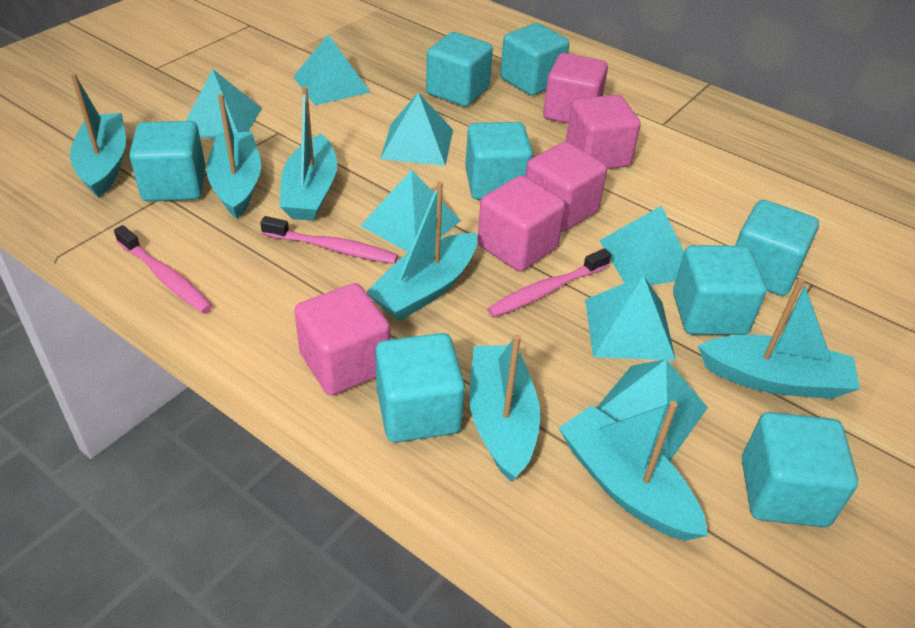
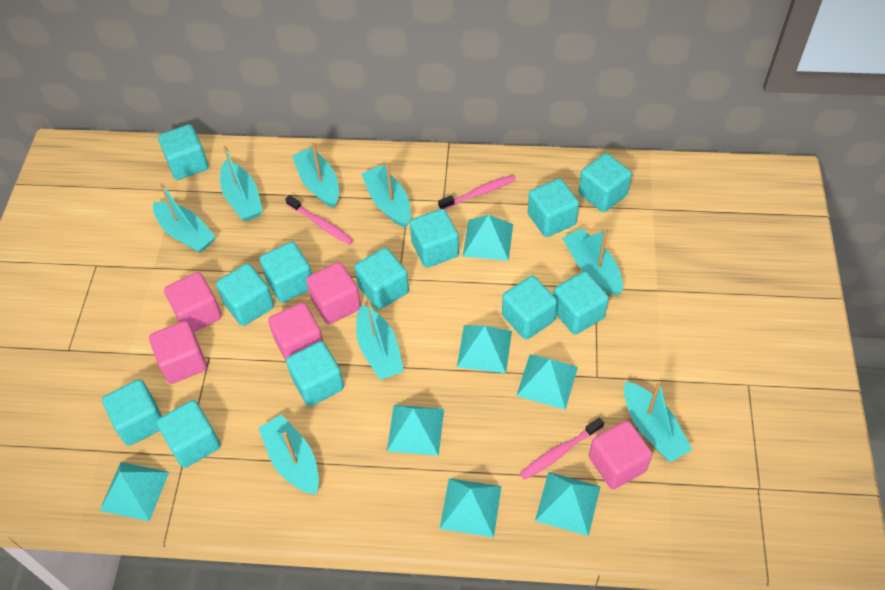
turquoise boat: [70,74,126,198] [206,94,261,219] [280,86,337,221] [366,181,477,320] [469,334,540,482] [559,401,708,541] [698,278,860,399] = 7 -> [153,183,216,253] [220,146,263,221] [259,414,319,495] [292,143,339,208] [356,300,404,380] [361,162,411,228] [562,228,623,296] [624,381,693,462] = 8
turquoise cube: [129,121,206,202] [375,333,465,442] [426,32,493,107] [465,122,533,200] [500,23,569,96] [673,245,767,335] [735,200,819,296] [742,412,858,527] = 8 -> [102,379,162,446] [157,400,220,468] [158,124,208,180] [216,263,274,326] [260,242,312,303] [286,341,344,406] [355,247,409,310] [410,209,459,268] [502,276,557,340] [528,178,579,237] [553,271,609,335] [578,153,632,212] = 12

